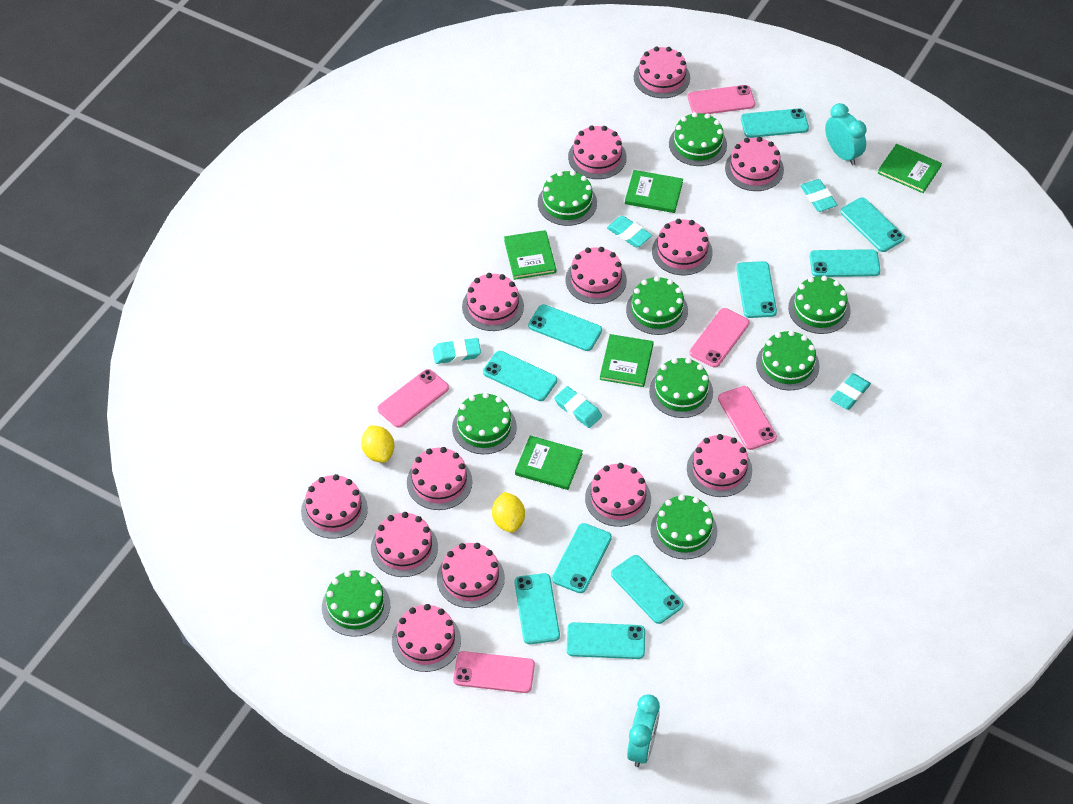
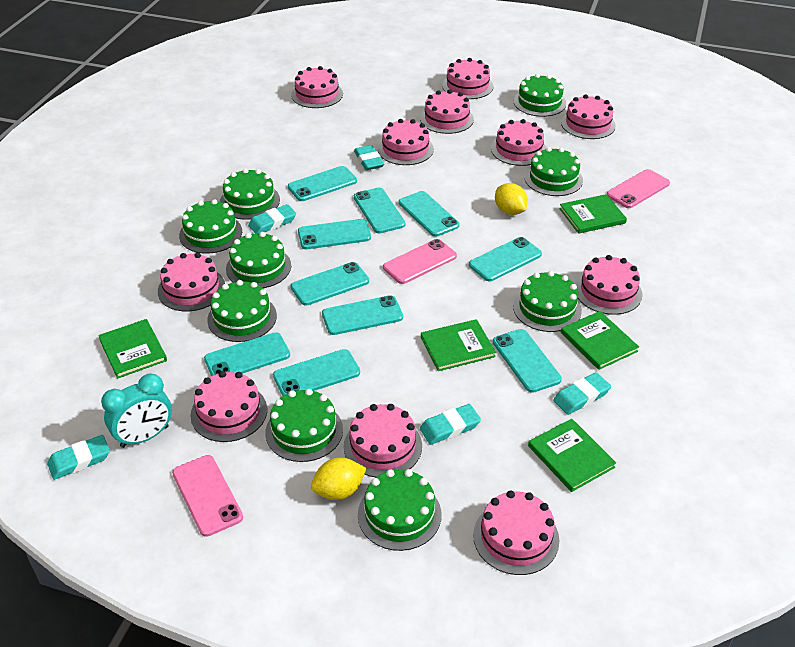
pink cake: [301,474,368,539] [371,512,438,577] [392,604,461,672] [407,447,473,510] [437,543,505,608] [462,273,524,331] [565,247,627,304] [568,125,627,179] [585,463,651,527] [634,47,690,98] [652,219,713,275] [687,434,752,497] [725,137,784,191] = 13 -> [158,253,225,311] [190,371,267,442] [291,66,343,108] [344,404,422,477] [378,119,434,165] [420,90,474,134] [442,58,493,99] [473,490,559,575] [491,119,547,166] [561,95,616,139] [575,255,642,315] = 11
pink phone: [377,369,449,428] [453,651,535,693] [688,85,755,114] [689,308,750,368] [718,386,777,450] = 5 -> [172,455,243,537] [383,239,457,284] [607,169,670,208] = 3
turquoise clock: [627,694,660,767] [825,103,867,165] = 2 -> [101,374,172,448] = 1

